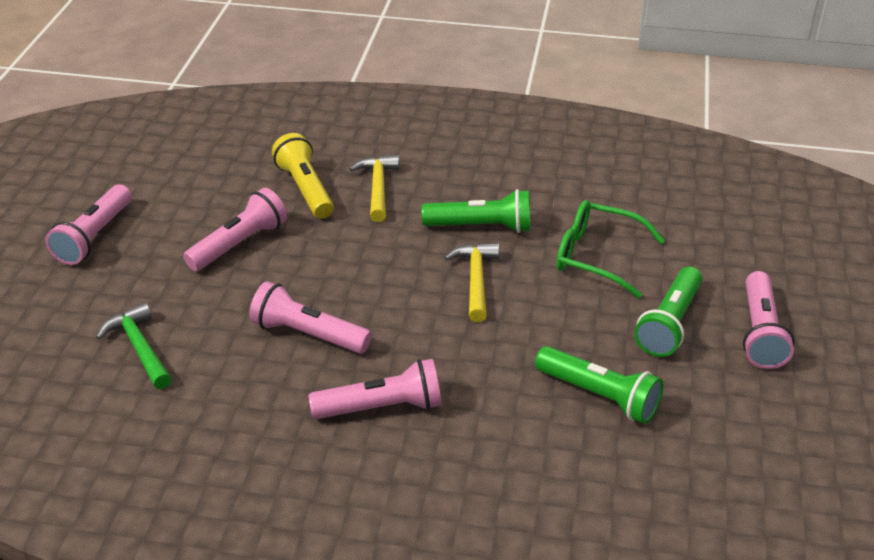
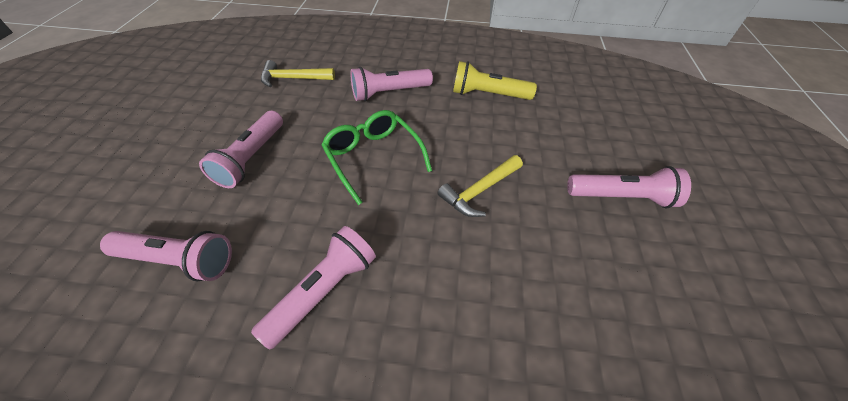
green flashlight: [421,189,530,233] [535,346,664,424] [634,267,702,357] = 3 -> none = 0
green hammer: [96,302,172,389] = 1 -> none = 0

